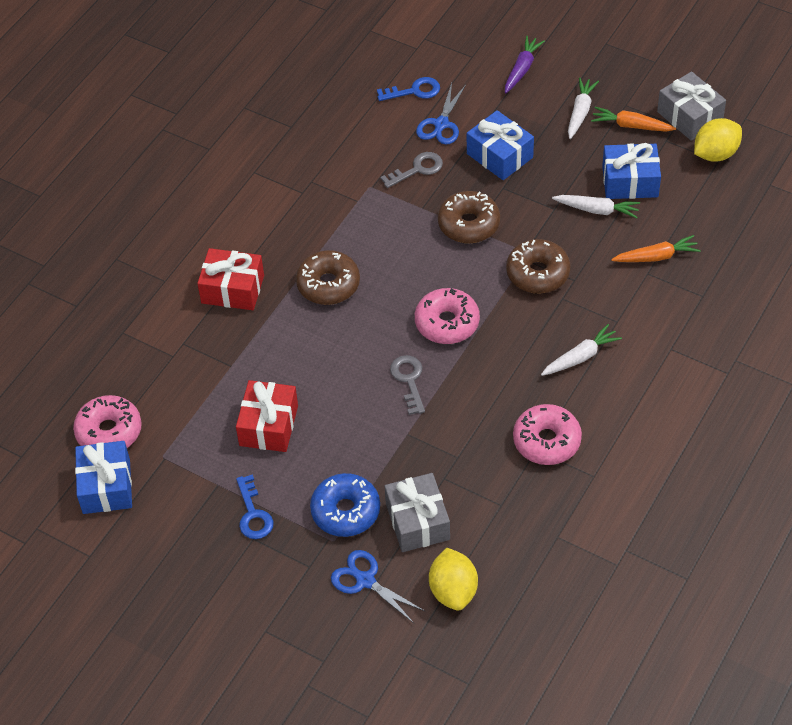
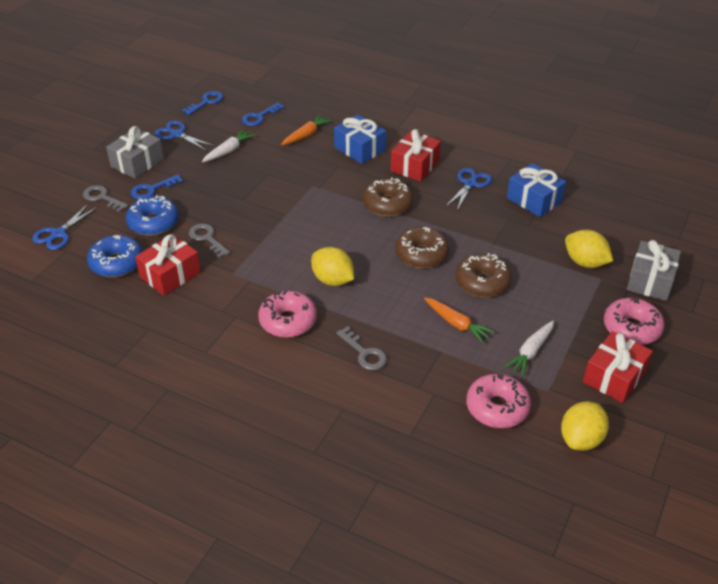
blue donut: [310,473,380,537] = 1 -> [87,235,143,277] [126,195,179,236] = 2
blue gift: [75,441,132,514] [467,110,534,180] [602,143,661,199] = 3 -> [334,115,386,164] [507,163,566,217] = 2
blue key: [236,474,274,539] [377,77,440,101] = 2 -> [131,174,183,200] [182,91,223,115] [242,102,285,126] = 3
blue scissors: [331,550,426,623] [416,83,466,145] = 2 -> [32,204,98,250] [155,121,214,151] [445,168,492,210] = 3
grey key: [380,152,443,188] [390,355,425,415] = 2 -> [83,185,129,212] [189,223,230,258] [336,326,387,370] = 3
purple carrot: [505,36,545,93] = 1 -> none = 0
red gift: [197,248,264,310] [236,380,298,452] = 2 -> [135,234,201,296] [390,129,441,182] [583,331,653,403] = 3
white carrot: [541,324,622,376] [552,195,640,218] [568,77,599,139] = 3 -> [202,129,255,162] [504,321,554,376] = 2
yellow lemon: [429,548,478,611] [694,118,742,162] = 2 -> [311,247,354,286] [561,401,609,451] [565,230,613,268] = 3

